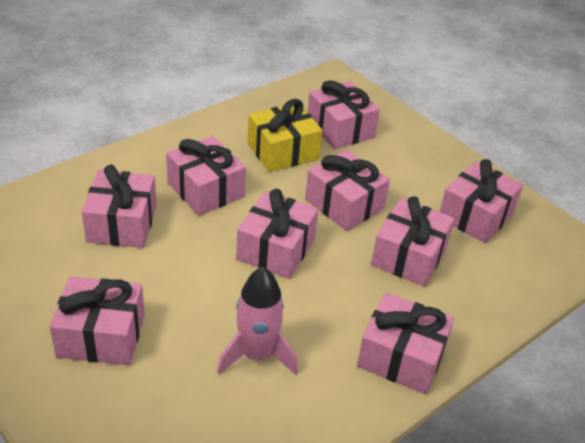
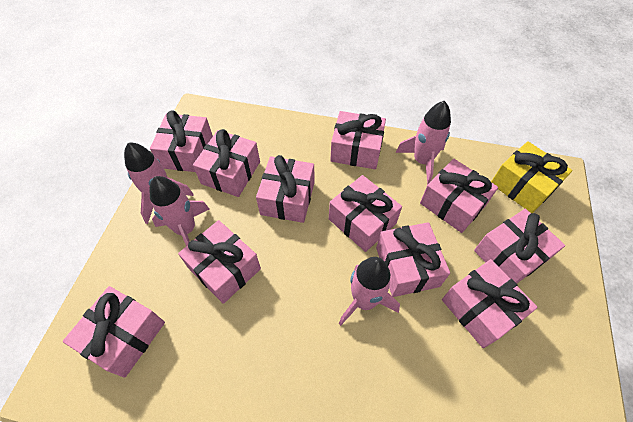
pink gift: [50,276,145,365] [82,165,156,248] [166,136,246,216] [236,189,318,279] [305,150,390,231] [308,80,380,149] [357,292,454,394] [371,196,454,287] [440,159,523,243] = 9 -> [63,286,165,378] [150,110,213,172] [178,220,261,304] [193,129,260,197] [256,155,314,223] [329,175,402,252] [330,111,386,169] [376,222,450,297] [420,159,498,233] [442,259,538,348] [474,209,565,283] = 11
pink rocket: [217,267,298,375] = 1 -> [124,142,194,224] [150,176,209,246] [339,257,400,326] [395,101,451,184] = 4

